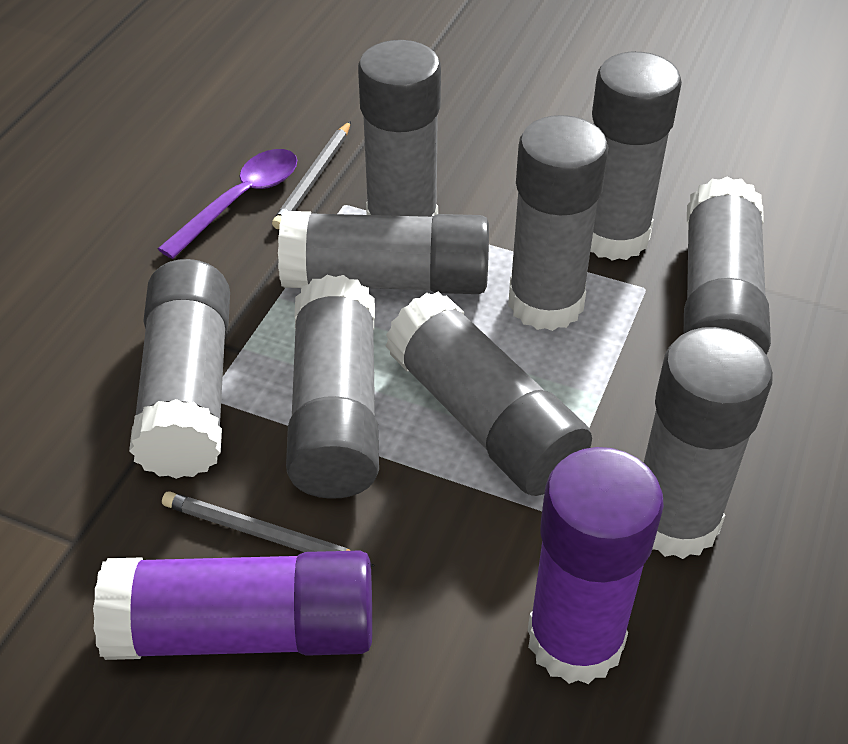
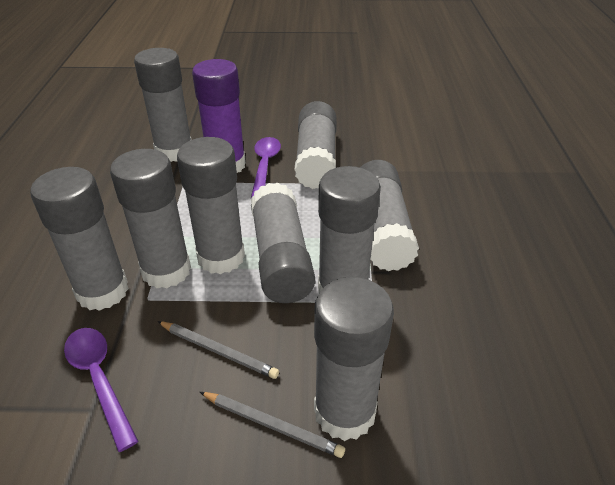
purple glue stick: [93,550,372,660] [528,447,664,684] = 2 -> [192,59,246,173] = 1
purple spoon: [158,149,297,259] = 1 -> [64,328,138,452] [251,137,281,198] = 2

